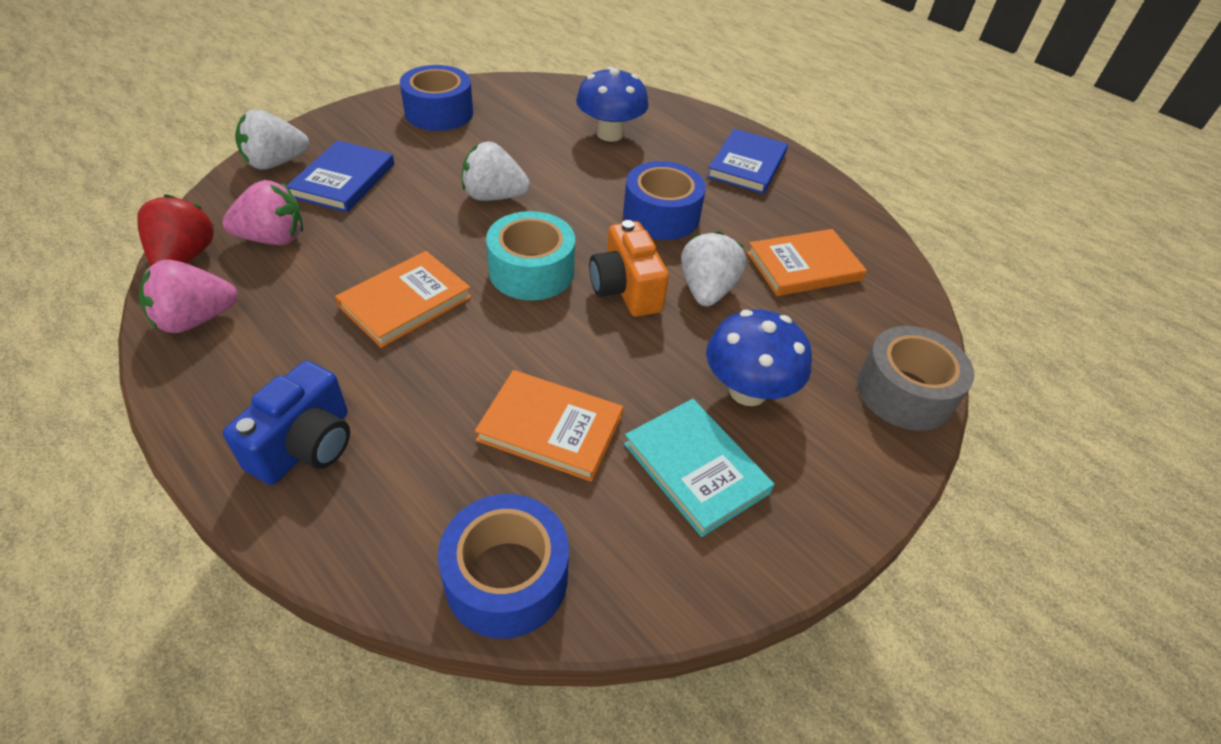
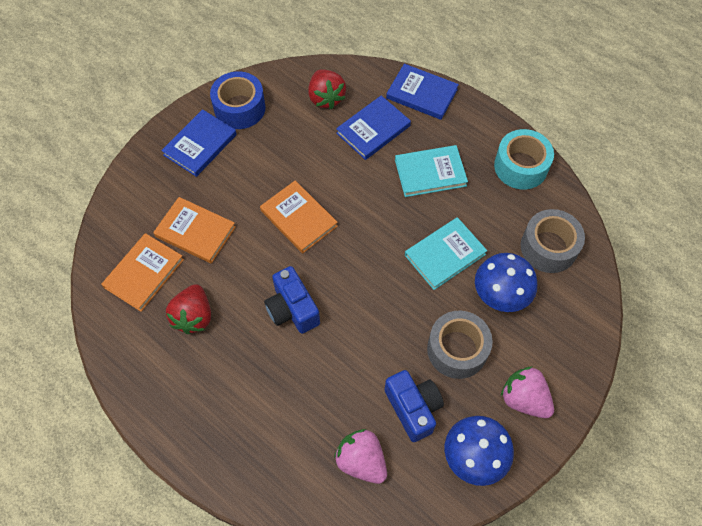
blue book: [287,140,394,212] [707,129,788,194] = 2 -> [161,109,237,177] [336,95,411,160] [386,64,459,120] = 3
blue camera: [223,360,350,485] = 1 -> [264,266,320,334] [384,370,444,442] = 2
blue tape: [400,65,473,131] [438,494,569,639] [623,161,706,240] = 3 -> [210,71,266,129] = 1
grey tape: [857,326,974,431] = 1 -> [427,311,493,379] [521,209,585,273] = 2
orange camera: [589,220,669,317] = 1 -> none = 0
red strawberry: [137,194,214,266] = 1 -> [166,284,211,334] [308,69,346,109] = 2
turquoise book: [624,399,774,537] = 1 -> [395,145,468,197] [405,217,487,290] = 2
white strawberry: [235,109,309,170] [462,142,530,201] [681,231,746,307] = 3 -> none = 0

